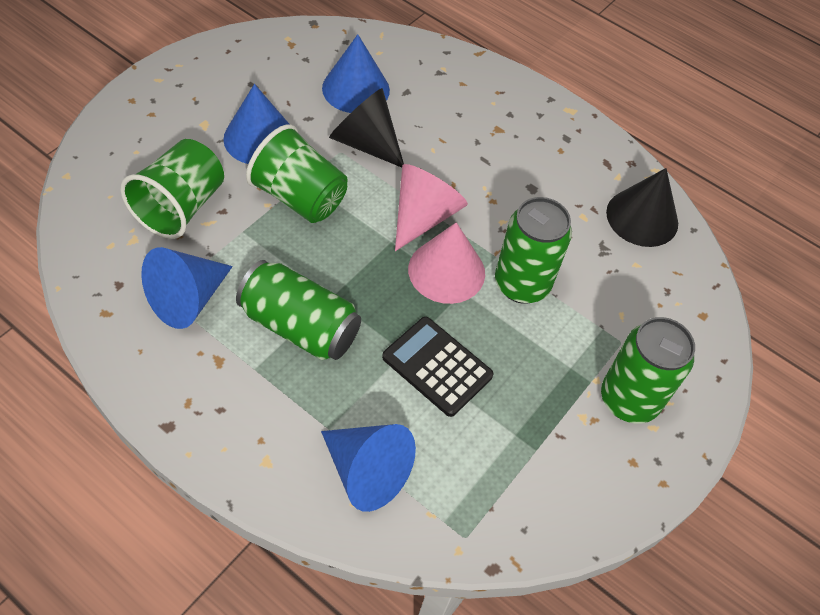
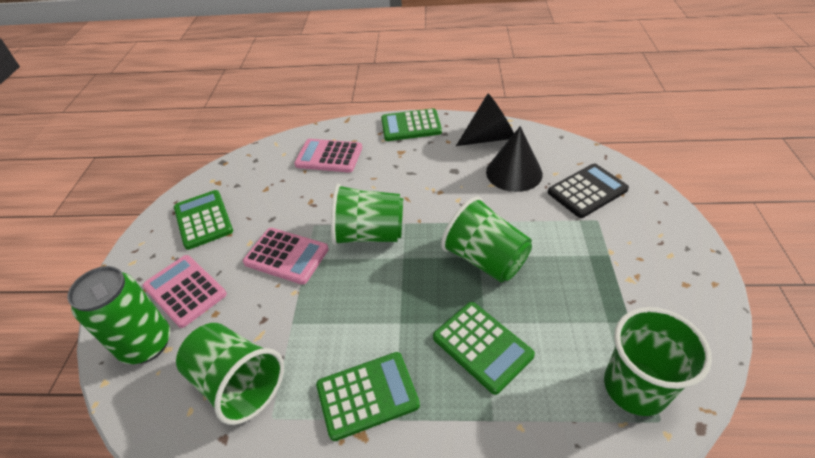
blue cone: [141,247,233,329] [223,84,289,164] [321,424,416,512] [322,34,390,113] = 4 -> none = 0
green calculator: none = 0 -> [174,190,233,250] [316,352,420,441] [381,108,442,141] [433,302,535,395] = 4
green can: [236,260,361,360] [495,197,572,304] [601,317,695,424] = 3 -> [67,266,170,364] = 1
green cup: [120,139,224,239] [246,124,348,223] = 2 -> [176,323,284,425] [331,184,403,246] [441,197,532,282] [604,307,712,416] = 4
pink calculator: none = 0 -> [142,255,227,328] [243,228,329,285] [294,139,362,173] = 3
pink cone: [395,164,468,251] [408,222,485,304] = 2 -> none = 0

